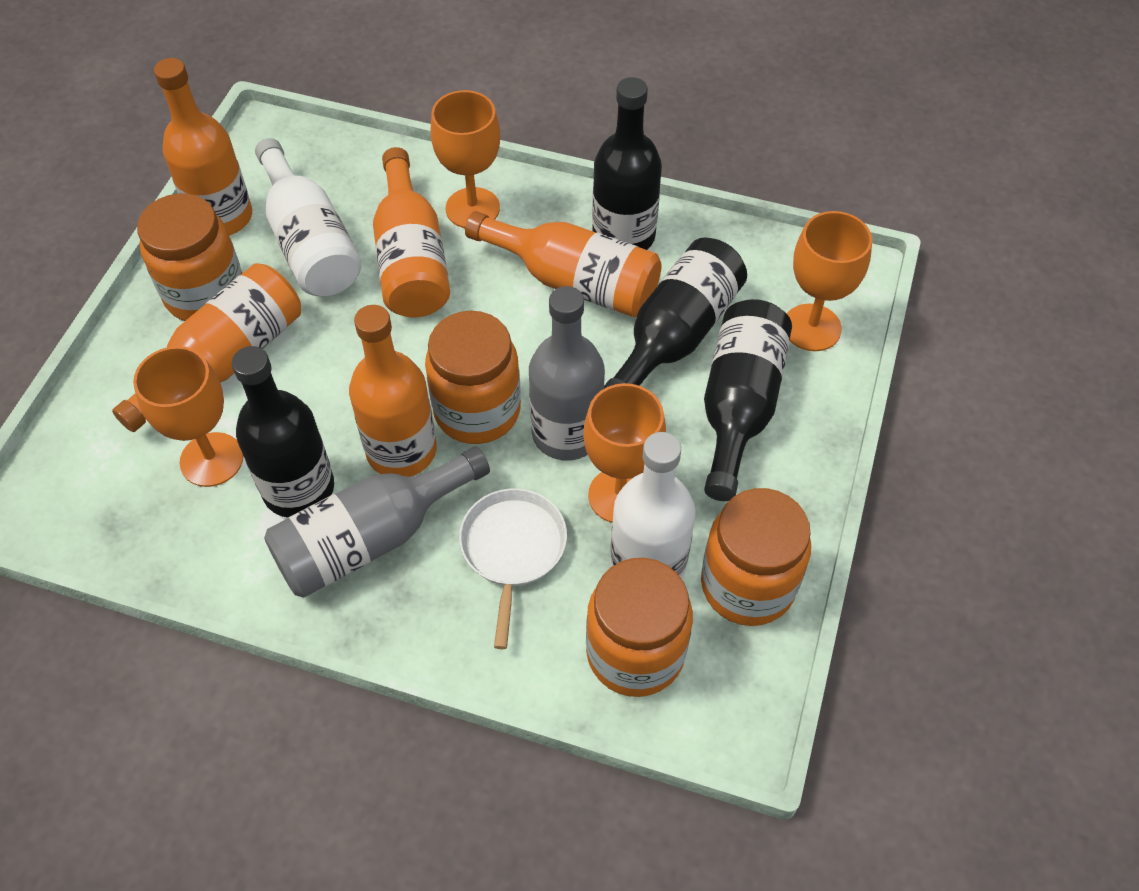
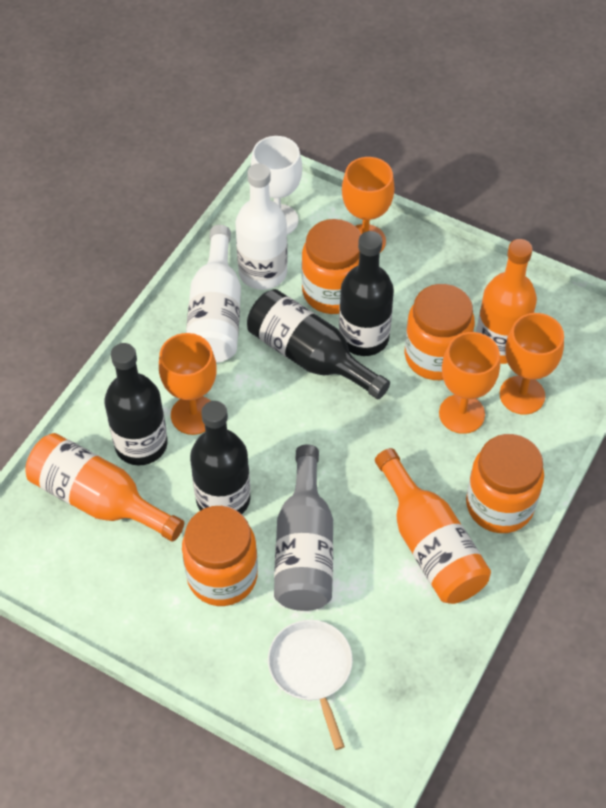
grey bottle: [264,446,490,598] [529,286,605,460] = 2 -> [274,444,333,611] = 1
orange bottle: [112,263,301,432] [154,58,252,236] [349,305,437,477] [373,147,450,317] [465,211,662,317] = 5 -> [25,433,184,541] [375,448,491,604] [476,239,537,364] = 3
white goblet: none = 0 -> [251,136,302,235] = 1

